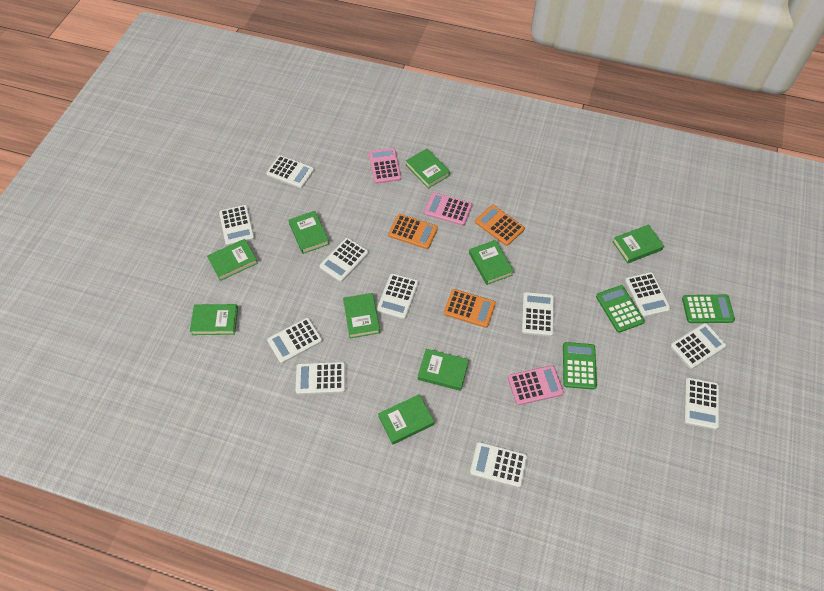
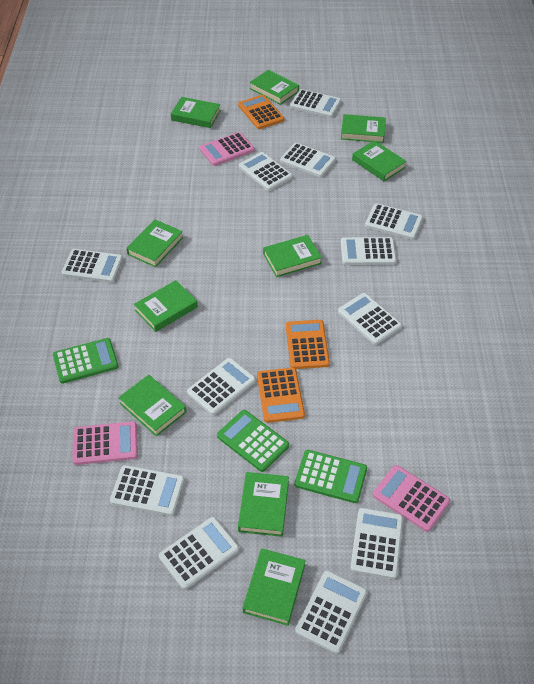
green book: [190,304,238,335] [207,239,258,281] [288,211,329,254] [343,293,380,338] [378,394,434,445] [406,149,450,189] [418,349,469,391] [469,240,514,285] [612,225,664,263] = 9 -> [118,375,187,437] [126,220,183,267] [134,280,198,332] [171,97,221,128] [238,472,289,537] [243,548,306,626] [250,70,299,105] [263,235,322,277] [341,114,386,143] [352,140,407,181] = 10
white calculator: [219,205,255,246] [266,155,314,188] [267,318,322,363] [296,362,345,395] [319,238,369,282] [377,273,419,319] [470,442,527,488] [522,292,554,336] [625,272,671,317] [670,323,726,369] [684,377,719,430] = 11 -> [62,249,123,283] [110,465,185,516] [159,517,239,590] [187,358,256,415] [239,152,293,191] [280,143,336,178] [290,89,341,118] [295,571,367,654] [338,293,402,345] [341,237,396,265] [350,508,403,579] [365,203,423,240] = 12

